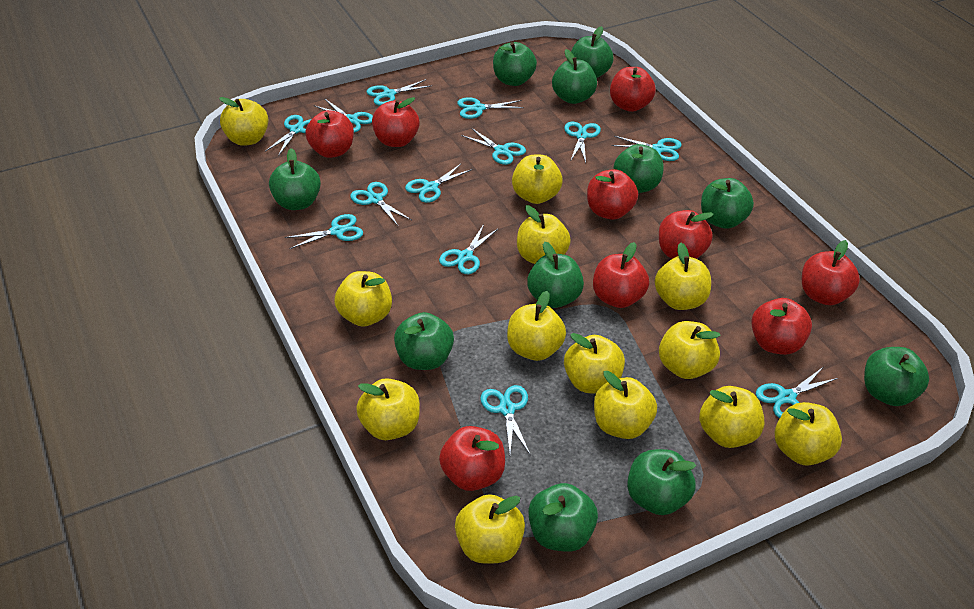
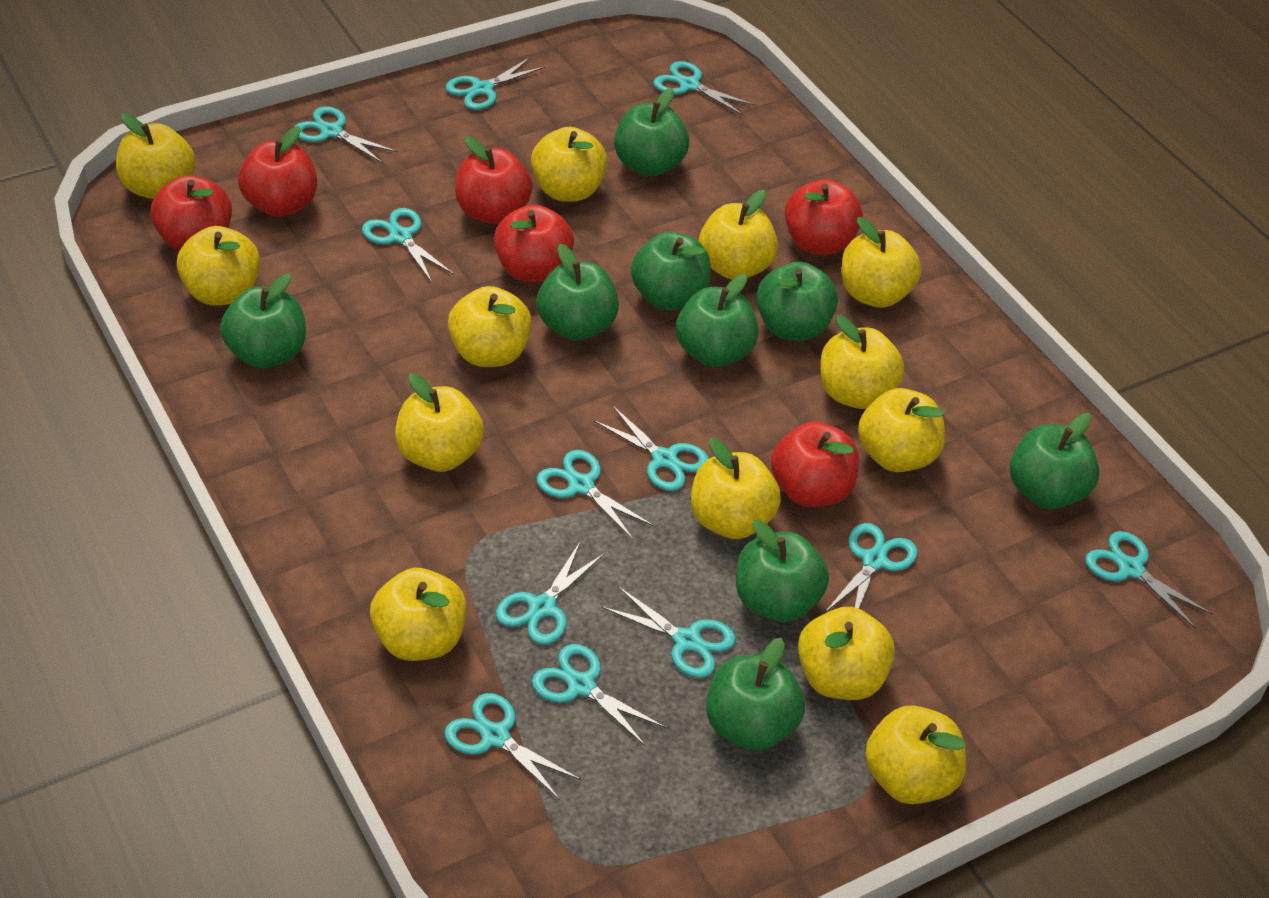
green apple: [269,148,321,210] [394,312,454,370] [493,42,537,86] [527,242,584,308] [528,483,598,552] [552,49,597,104] [571,26,614,78] [614,144,663,193] [627,449,696,515] [701,178,754,229] [864,347,929,406] = 11 -> [220,274,306,368] [536,244,619,341] [614,88,689,177] [631,232,711,310] [676,274,759,367] [706,638,805,751] [736,520,829,622] [756,262,838,341] [1010,413,1100,509] = 9
red apple: [306,110,354,158] [372,97,419,147] [439,426,505,491] [587,169,638,220] [593,242,649,308] [610,67,656,112] [659,210,714,259] [751,298,812,355] [802,240,860,305] = 9 -> [151,175,232,251] [238,126,317,217] [455,136,533,224] [494,204,574,282] [771,421,859,507] [785,179,863,255] = 6
turquoise scissors: [265,115,311,156] [285,214,363,249] [314,98,373,132] [350,182,411,226] [367,79,431,106] [405,163,472,203] [439,224,499,274] [457,97,524,119] [461,128,526,165] [480,385,530,454] [564,122,601,163] [612,136,682,161] [756,367,838,418] = 13 -> [294,106,398,164] [362,208,454,283] [444,693,581,800] [446,57,545,110] [496,542,605,645] [532,644,666,747] [537,450,654,540] [593,405,709,491] [601,586,736,678] [653,61,755,115] [824,523,918,613] [1085,531,1213,629] = 12

